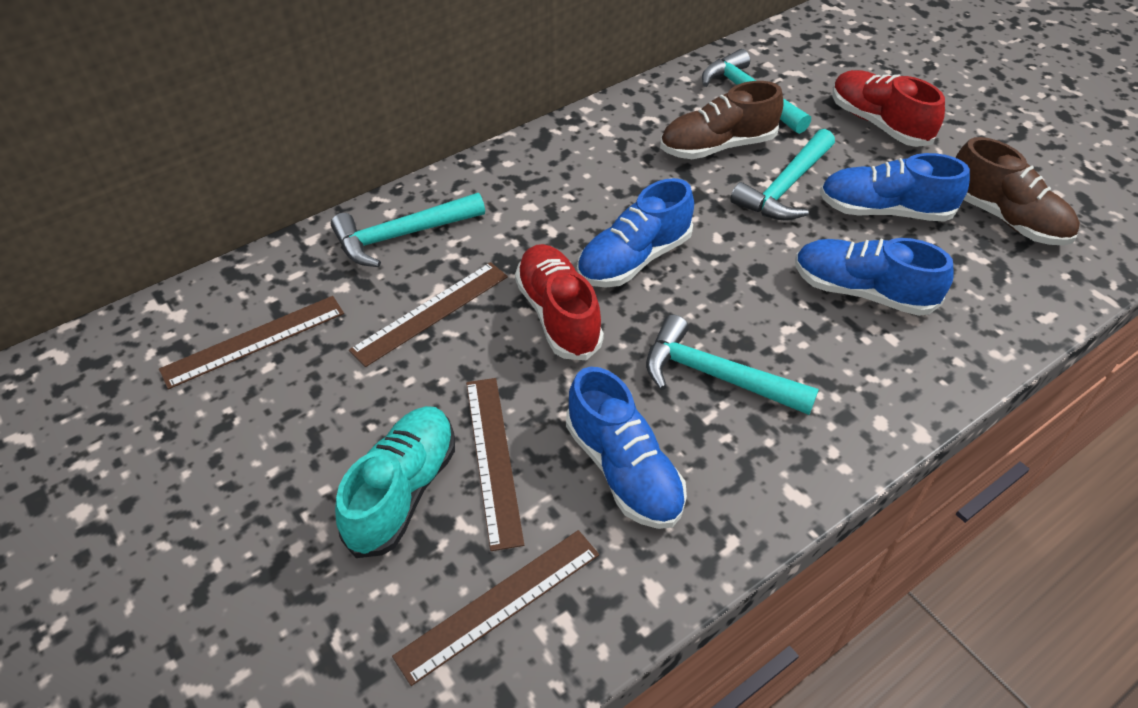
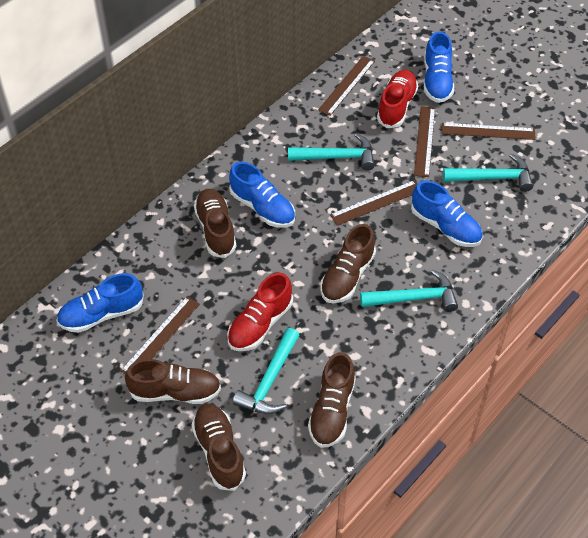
brown ruler: [159,296,344,389] [349,262,508,367] [392,530,599,686] [466,378,524,551] = 4 -> [121,296,200,374] [318,56,375,116] [330,180,417,226] [414,106,435,177] [442,123,536,140] = 5
brown shoe: [660,81,784,159] [955,137,1080,246] = 2 -> [125,359,221,404] [192,404,246,491] [194,189,237,258] [308,352,356,448] [320,224,376,303] = 5
turquoise shoe: [335,406,455,558] = 1 -> none = 0

